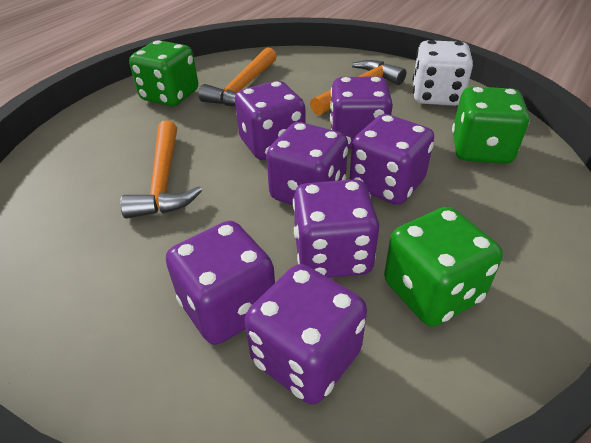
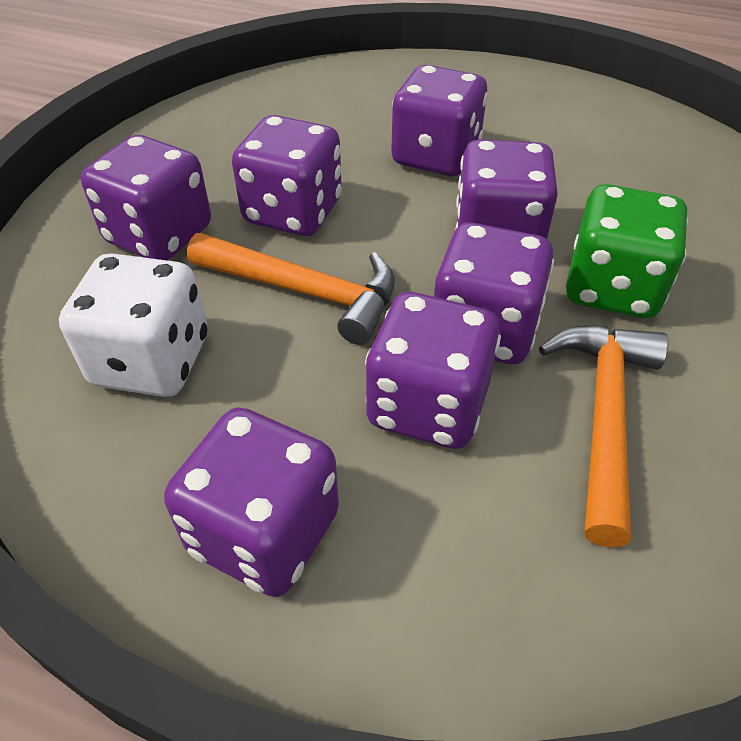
green dice: [129,40,198,107] [384,207,503,327] [452,86,530,164] = 3 -> [566,184,688,318] = 1
orange hammer: [120,120,202,219] [199,47,277,106] [310,60,406,115] = 3 -> [187,233,395,345] [539,326,668,548] = 2

